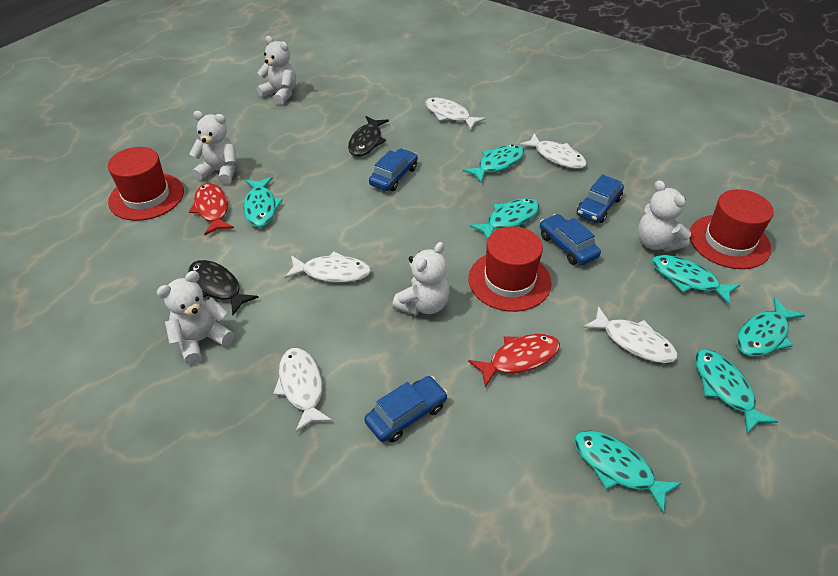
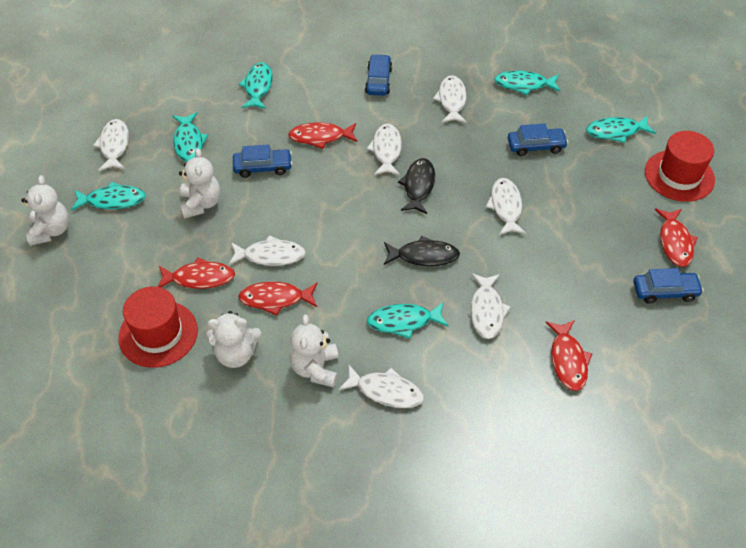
red fish: [189,183,234,235] [468,334,560,388] = 2 -> [157,257,235,289] [238,282,317,316] [288,122,357,149] [545,320,592,391] [655,209,698,267] = 5
red hat: [108,147,184,221] [468,226,551,312] [690,189,774,269] = 3 -> [118,287,198,368] [645,131,715,202] = 2
turquoise fish: [243,177,283,227] [462,144,524,183] [470,198,540,240] [574,431,682,514] [652,255,740,306] [695,349,779,434] [737,297,805,357] = 7 -> [71,182,146,211] [173,112,208,162] [239,62,273,109] [367,302,449,339] [494,71,560,95] [586,115,656,143] = 6
white fish: [273,348,333,432] [284,251,371,283] [425,98,486,130] [519,133,587,169] [583,306,678,363] = 5 -> [93,119,129,171] [229,235,306,266] [338,365,424,408] [366,123,402,175] [433,75,467,123] [470,273,511,339] [486,178,526,235] = 7
white teddy bear: [156,271,234,365] [189,111,236,185] [257,36,296,105] [392,242,450,315] [638,180,691,252] = 5 -> [22,175,69,246] [179,148,221,219] [206,311,261,368] [290,315,339,387] = 4

